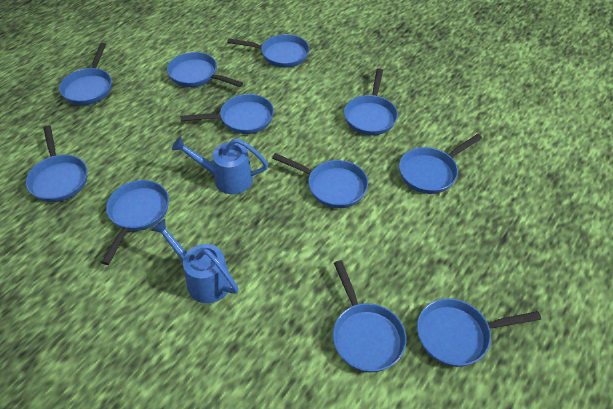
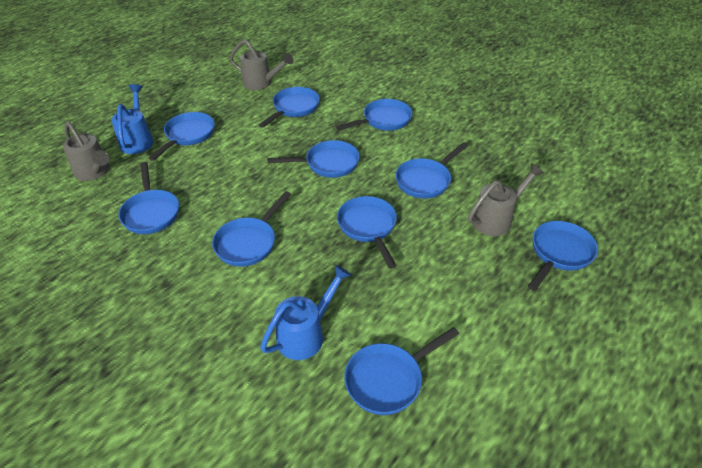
blue pan: [26,126,87,202] [59,43,112,105] [101,180,169,265] [167,52,243,87] [180,94,274,134] [227,34,309,68] [272,153,368,208] [333,260,406,373] [344,69,398,135] [399,134,482,194] [417,298,541,367] = 11 -> [118,162,179,234] [149,112,215,161] [212,191,291,267] [259,87,320,128] [267,140,360,178] [336,99,412,131] [337,196,397,269] [344,327,459,415] [395,142,468,199] [528,221,598,291] = 10
grey watering can: none = 0 -> [63,121,110,181] [230,39,294,90] [468,163,544,236] = 3

